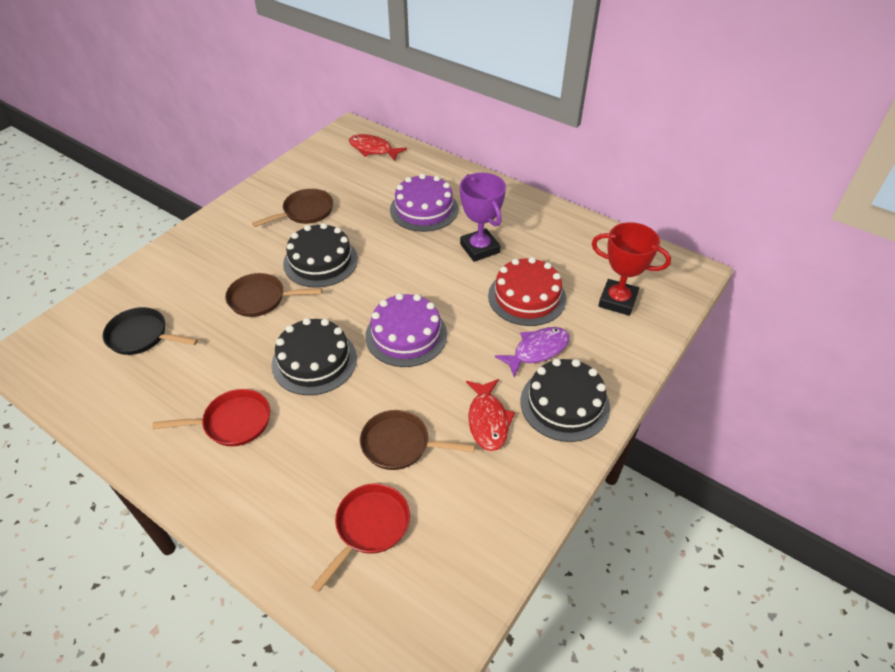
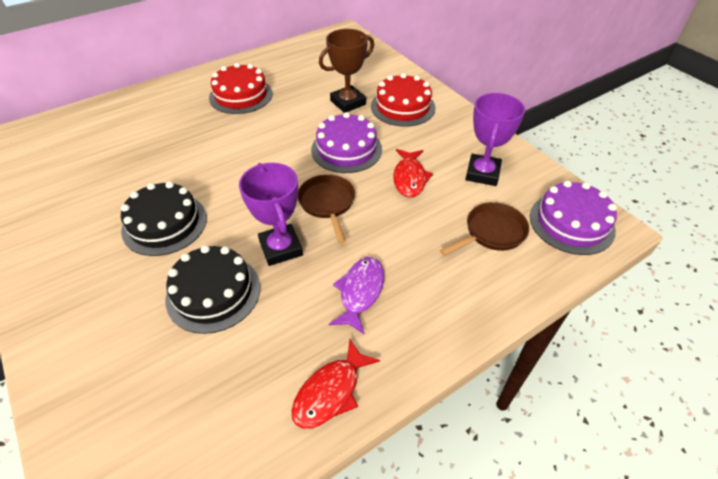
black cake: [272,318,357,395] [283,223,358,287] [520,358,610,442] = 3 -> [121,181,207,256] [165,245,260,334] = 2
black pan: [103,307,198,355] = 1 -> none = 0
brown pan: [225,273,322,317] [252,189,333,227] [360,410,475,470] = 3 -> [298,174,355,244] [440,202,529,255] = 2
brown trophy: none = 0 -> [319,29,374,113] = 1
purple trophy: [460,173,506,262] = 1 -> [239,163,303,266] [466,93,525,186] = 2
red cake: [488,257,566,326] = 1 -> [209,63,273,114] [371,73,436,126] = 2
red pan: [153,389,270,446] [312,483,410,592] = 2 -> none = 0
red trophy: [591,222,671,316] = 1 -> none = 0

